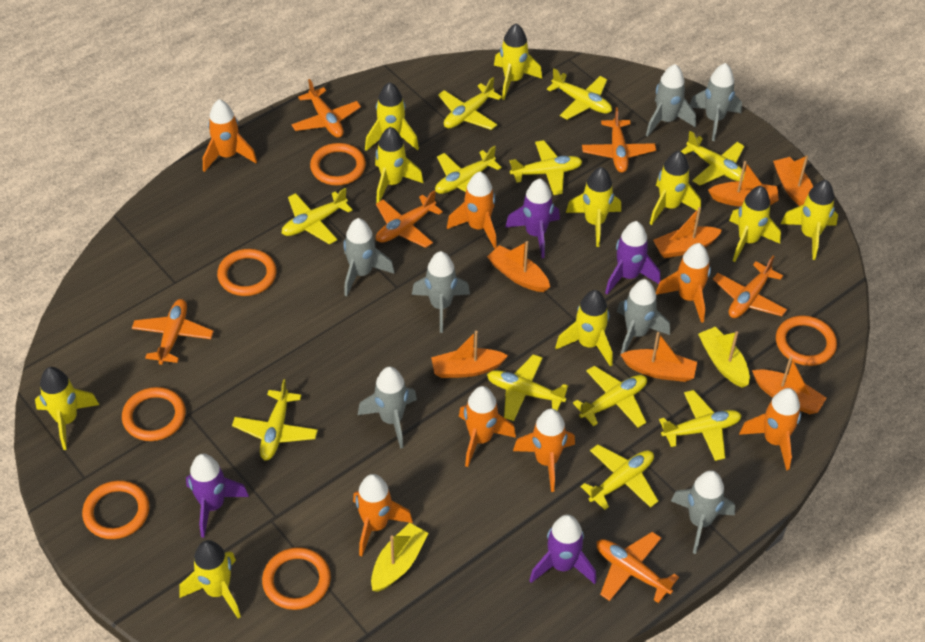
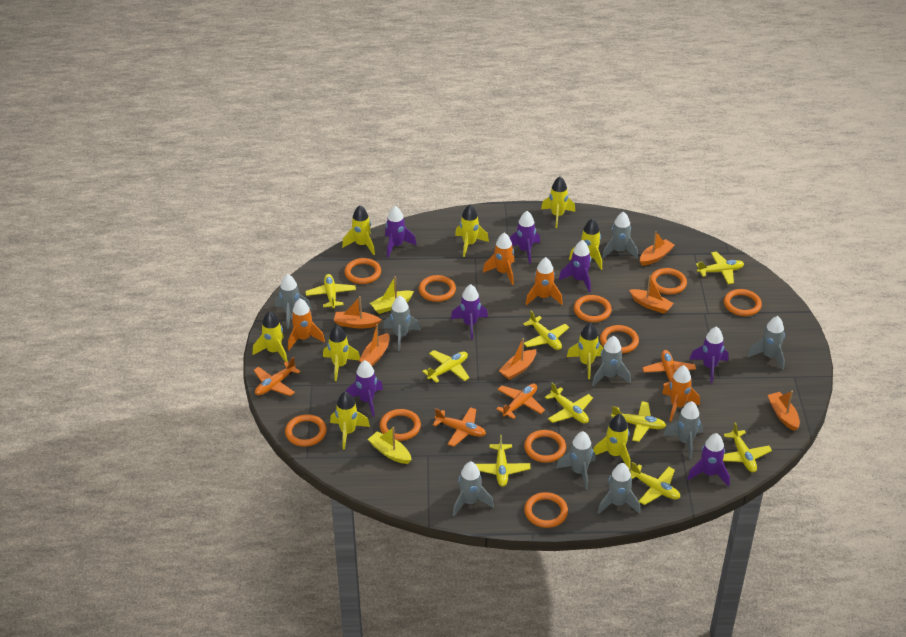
grey rocket: [343,218,394,297] [358,367,417,449] [412,251,470,333] [617,279,670,357] [646,64,696,136] [671,470,735,554] [690,63,742,141] = 7 -> [275,274,312,329] [383,296,421,351] [453,462,494,516] [556,431,596,490] [592,336,631,386] [598,463,640,514] [602,211,638,259] [663,401,703,459] [747,316,785,370] = 9
orange boat: [431,331,508,378] [487,241,550,292] [620,332,697,382] [653,207,722,258] [708,161,779,207] [752,356,827,414] [773,155,813,206] = 7 -> [334,296,381,328] [359,324,389,366] [499,338,536,380] [629,275,674,314] [640,231,675,266] [768,391,800,431] = 6
orange plane: [132,299,214,365] [291,79,361,138] [376,190,443,248] [582,107,656,173] [596,532,679,603] [713,256,787,318] = 6 -> [254,357,301,396] [433,407,486,447] [496,384,545,419] [642,350,696,386] = 4
orange ring: [82,480,149,539] [122,387,186,441] [217,249,276,296] [262,547,331,610] [310,143,366,185] [776,315,837,366] = 6 -> [285,414,327,447] [344,258,381,284] [380,409,421,441] [419,275,456,302] [524,430,566,463] [524,492,568,528] [574,295,612,322] [600,325,639,354] [650,268,687,294] [724,289,762,316] = 10
orange rocket: [203,99,257,172] [353,474,413,556] [447,172,497,249] [459,386,516,467] [513,409,575,492] [656,243,711,323] [739,388,801,471] = 7 -> [288,298,325,350] [483,233,514,285] [526,257,563,305] [662,365,700,421] = 4
purple rocket: [186,454,249,538] [505,179,560,258] [529,515,596,584] [605,221,661,294] = 4 -> [346,360,383,417] [385,206,416,258] [451,284,488,339] [509,211,540,264] [559,240,591,293] [687,433,730,487] [689,326,729,383] = 7
yellow plane: [232,379,318,460] [282,188,352,245] [435,146,502,194] [438,77,502,130] [487,354,568,421] [510,140,583,195] [547,68,612,120] [573,366,647,428] [581,444,658,510] [659,390,742,461] [681,131,745,186] = 11 -> [305,274,356,309] [422,350,469,383] [476,435,530,487] [523,311,569,350] [545,382,593,423] [611,401,666,442] [630,462,680,505] [696,252,744,284] [723,422,772,472] = 9
yellow rocket: [35,367,99,450] [179,540,241,619] [365,82,419,151] [375,127,423,203] [494,23,542,100] [555,290,613,366] [566,167,621,247] [650,151,701,225] [729,186,781,262] [781,180,838,260] = 10 -> [253,311,288,362] [323,325,360,381] [330,392,370,450] [342,205,375,255] [455,205,489,257] [541,176,575,228] [567,323,604,379] [569,218,602,270] [593,414,631,470] = 9

